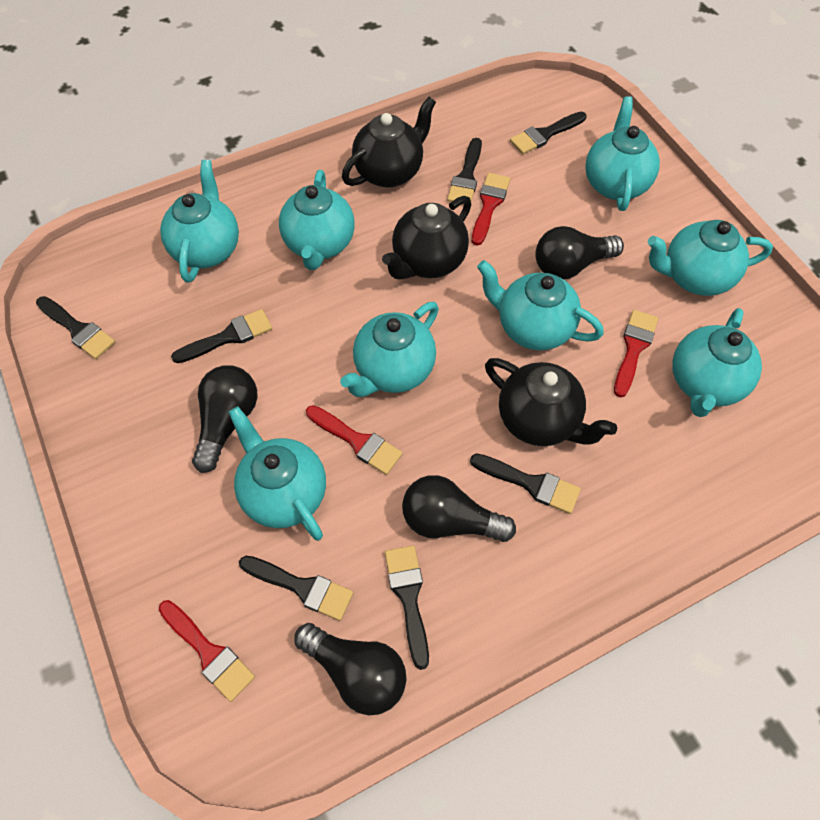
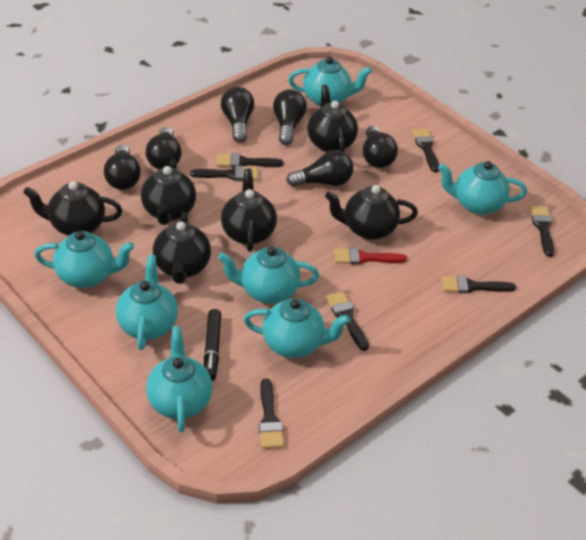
black light bulb: [192,365,257,473] [294,623,406,715] [402,475,516,542] [535,226,624,279] = 4 -> [104,145,141,190] [146,127,182,169] [221,87,254,142] [273,89,307,145] [286,150,353,187] [363,125,398,168] = 6
black marker: none = 0 -> [204,309,221,381] = 1
black teapot: [342,97,436,188] [382,196,471,279] [485,358,617,446] = 3 -> [23,181,122,236] [141,159,196,225] [153,212,211,284] [221,168,277,252] [307,85,358,152] [325,185,418,240] = 6
red brush: [159,600,255,702] [306,405,403,475] [472,173,510,246] [614,310,658,398] = 4 -> [334,247,407,265] = 1
turquoise teapot: [160,160,239,283] [228,407,326,541] [279,170,355,270] [340,302,439,397] [477,260,604,350] [585,96,660,211] [648,220,773,296] [672,308,762,417] = 8 -> [34,231,134,288] [116,255,178,350] [146,326,212,432] [218,247,319,304] [243,298,350,358] [288,56,372,106] [438,161,527,215] = 7

